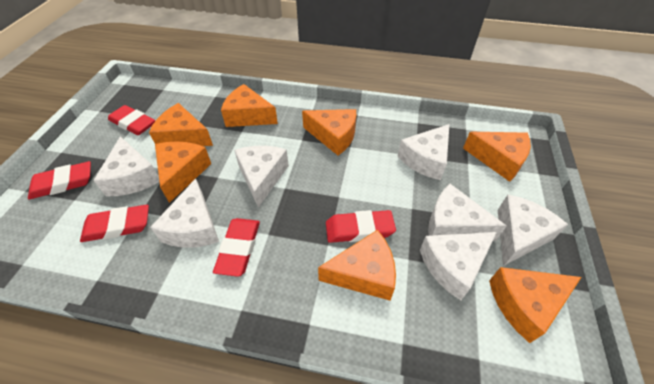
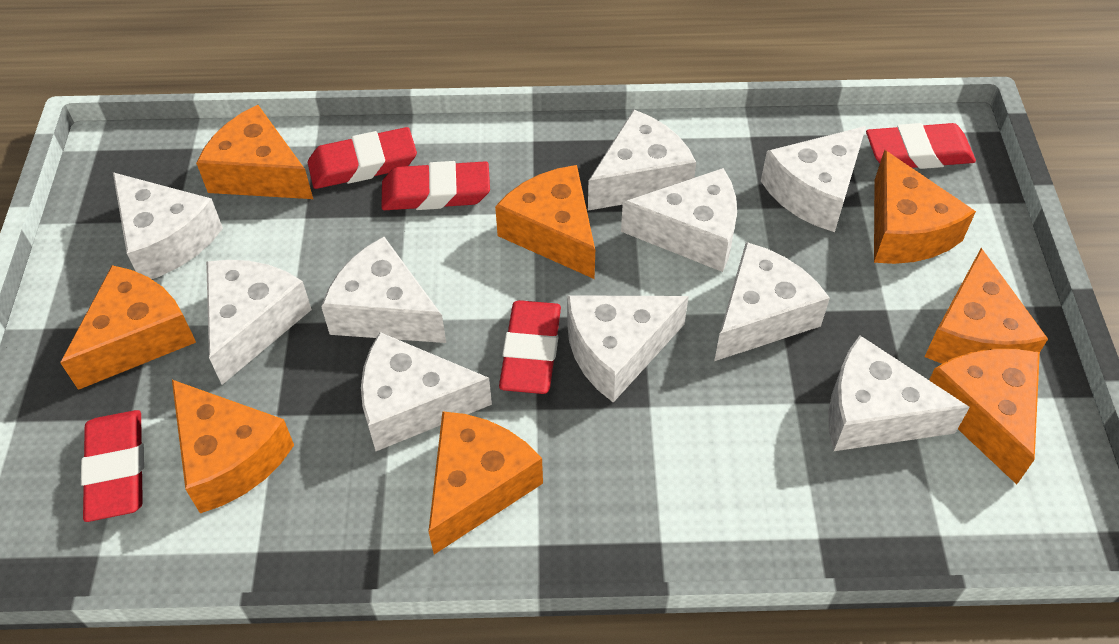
orange cheese: [149,103,213,146] [155,142,211,203] [221,84,278,127] [302,109,356,155] [318,230,396,301] [463,132,531,182] [489,267,581,343] = 7 -> [60,265,196,390] [172,380,294,513] [196,105,313,199] [428,411,543,554] [495,165,595,279] [874,150,976,264] [924,248,1048,364] [929,349,1040,484] = 8
white cheese: [93,136,159,196] [150,178,219,248] [234,146,289,208] [398,124,450,180] [420,232,497,300] [428,184,507,241] [498,195,568,266] = 7 -> [113,172,223,279] [206,260,312,385] [321,237,446,343] [361,332,492,451] [567,295,689,402] [588,109,696,211] [621,168,737,272] [714,242,830,361] [761,126,866,232] [828,336,970,451] = 10

